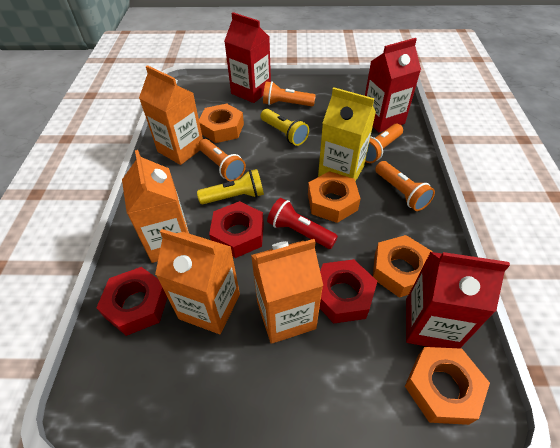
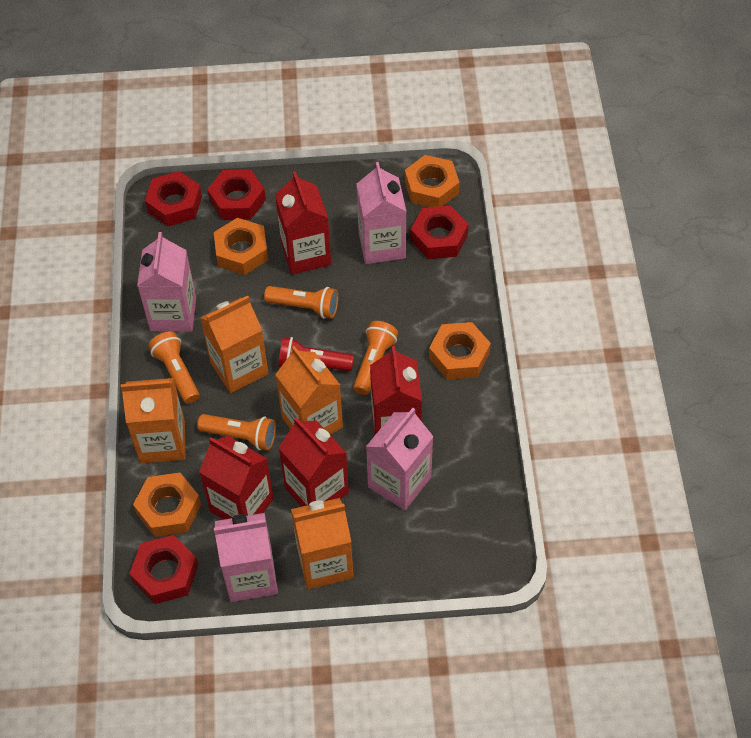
pink carton: none = 0 -> [137,232,196,332] [214,513,278,602] [356,162,406,264] [366,408,434,510] = 4
red carton: [224,12,271,103] [365,38,421,132] [406,252,510,348] = 3 -> [199,436,274,520] [275,171,331,275] [278,417,349,507] [370,346,422,435] = 4
red nut: [96,267,167,336] [209,201,264,258] [320,259,377,323] = 3 -> [129,535,198,604] [145,171,202,226] [207,169,266,220] [410,206,469,259] = 4
yellow carton: [318,87,376,182] = 1 -> none = 0
yellow flashlight: [197,169,264,205] [261,109,309,146] = 2 -> none = 0

